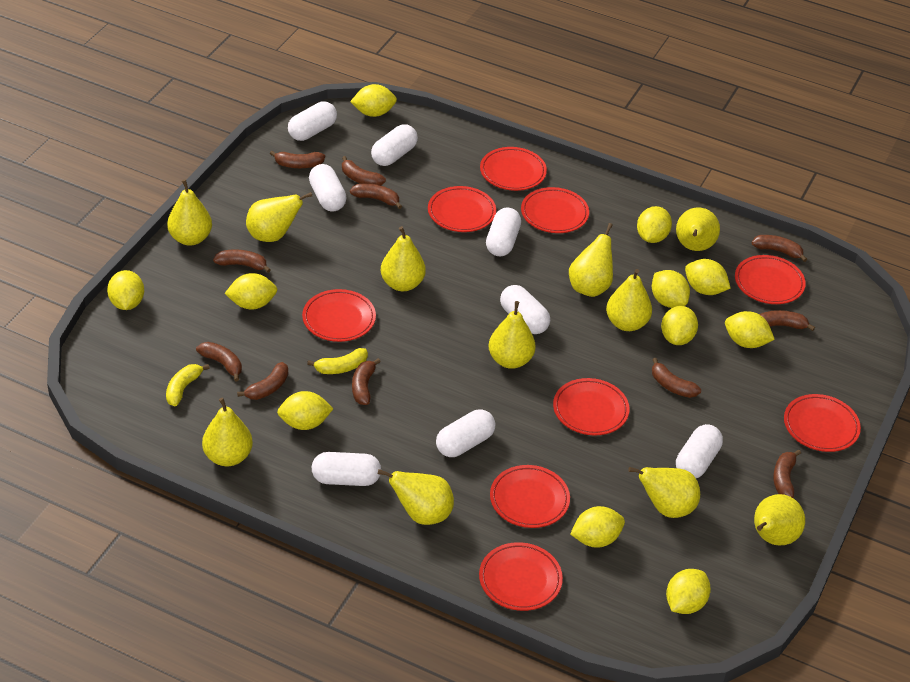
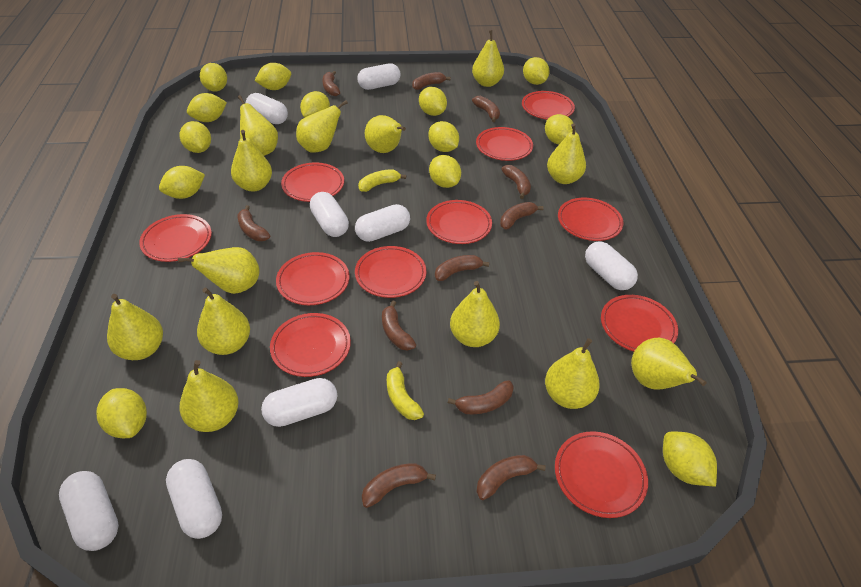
red plate: [302,289,376,342] [428,186,496,232] [479,542,563,611] [480,147,547,191] [490,465,570,528] [521,187,589,233] [553,378,629,435] [735,255,806,304] [784,394,861,452] = 9 -> [139,214,212,262] [270,313,351,377] [276,252,349,305] [281,163,344,202] [355,246,426,298] [426,200,492,244] [476,127,533,161] [522,91,575,119] [555,431,648,518] [558,198,623,241] [601,295,678,352] = 11
yellow lemon: [107,270,144,310] [224,273,277,309] [277,391,334,430] [350,84,397,117] [570,506,625,548] [637,206,672,243] [652,270,690,308] [661,306,698,345] [666,569,711,614] [685,259,731,295] [725,311,775,348] = 11 -> [96,388,147,438] [159,166,205,199] [180,121,211,153] [187,93,227,122] [200,63,227,91] [254,63,291,90] [300,91,330,117] [419,87,447,116] [428,121,459,152] [429,155,461,188] [523,57,550,85] [545,114,574,144] [663,432,717,486] = 13
yellow pear: [167,179,212,245] [202,398,253,466] [246,192,312,242] [378,469,454,525] [381,226,426,291] [489,301,536,369] [569,223,613,297] [606,269,652,331] [628,467,700,518] [676,208,720,251] [754,494,805,546] = 11 -> [107,294,163,360] [178,247,259,294] [180,360,239,432] [197,287,250,355] [231,130,272,192] [238,95,278,156] [296,100,348,153] [365,115,406,153] [450,281,500,347] [472,30,504,87] [545,338,600,409] [547,124,586,184] [631,338,707,390] = 13

